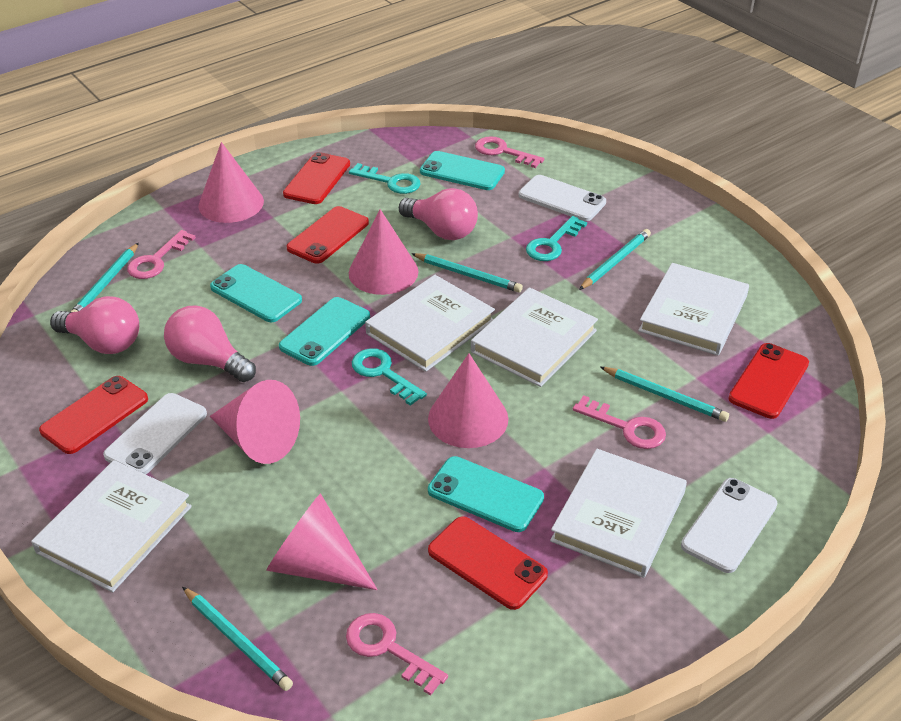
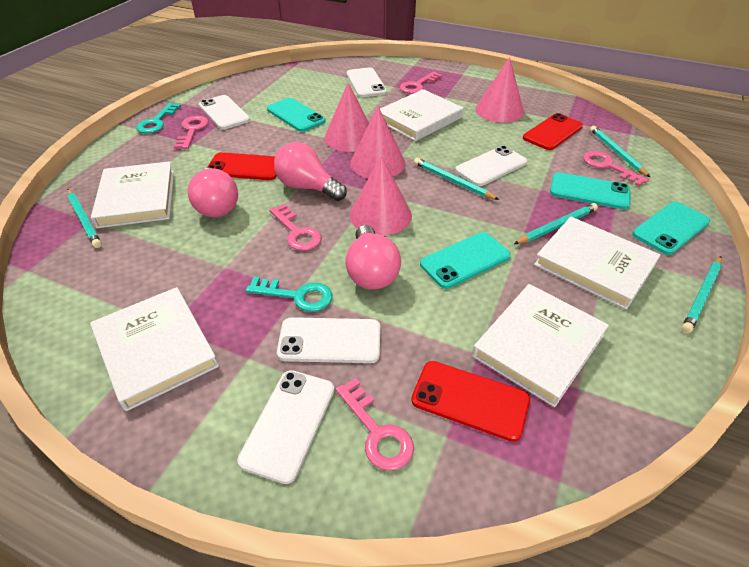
pink cone: [198,142,264,223] [210,380,300,464] [266,493,378,590] [349,209,419,295] [428,353,508,448] = 5 -> [324,83,369,152] [350,106,405,178] [350,155,412,235] [476,57,524,123] = 4
pink key: [127,230,196,279] [346,613,448,696] [475,136,544,168] [573,395,666,449] = 4 -> [173,116,209,149] [269,204,322,251] [336,378,414,471] [400,71,442,94] [583,151,649,186] = 5
red phone: [39,376,148,454] [283,152,350,204] [286,206,369,264] [428,516,548,610] [728,343,809,419] = 5 -> [207,152,277,180] [411,361,530,442] [523,113,583,150] = 3
turquoise key: [349,163,421,194] [352,348,427,406] [526,216,587,261] = 3 -> [136,103,181,133] [246,277,332,312] = 2
white phone: [103,393,207,474] [519,175,606,221] [681,478,778,573] = 3 -> [199,95,250,130] [237,370,334,484] [277,317,380,363] [346,67,387,97] [455,146,527,186] = 5

